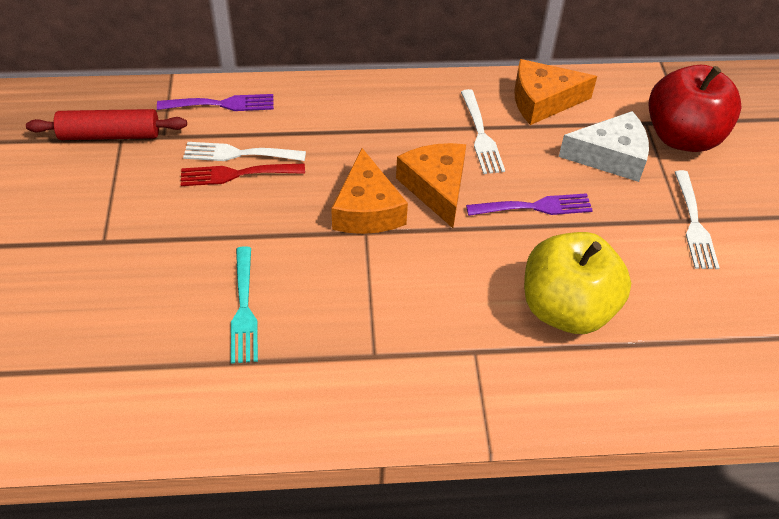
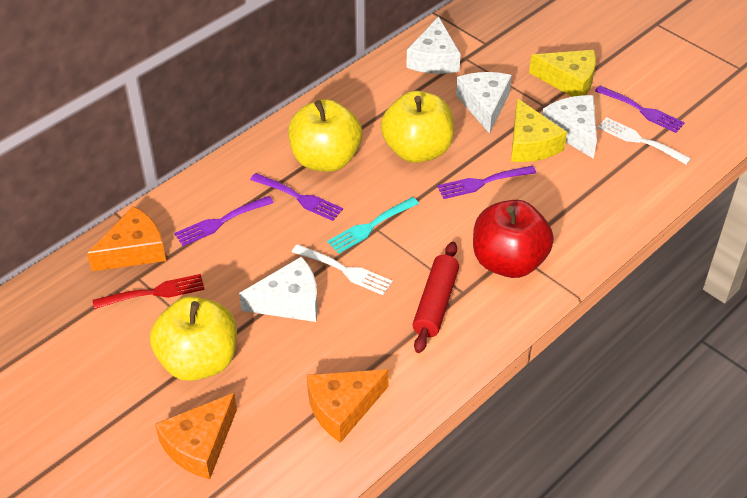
purple fork: [157,94,274,111] [466,193,593,216] = 2 -> [174,196,274,246] [250,173,343,221] [437,166,536,199] [595,85,685,133] = 4
white cheese: [559,111,649,182] = 1 -> [239,256,318,322] [406,16,461,74] [456,72,512,134] [542,95,597,159] = 4
white fork: [183,142,306,161] [461,89,505,174] [675,170,720,269] = 3 -> [292,244,393,295] [597,117,691,165] = 2
yellow apple: [524,232,631,334] = 1 -> [150,296,237,381] [288,99,362,172] [381,91,454,163] = 3
yellow cheese: none = 0 -> [511,98,567,162] [529,50,596,97] = 2

